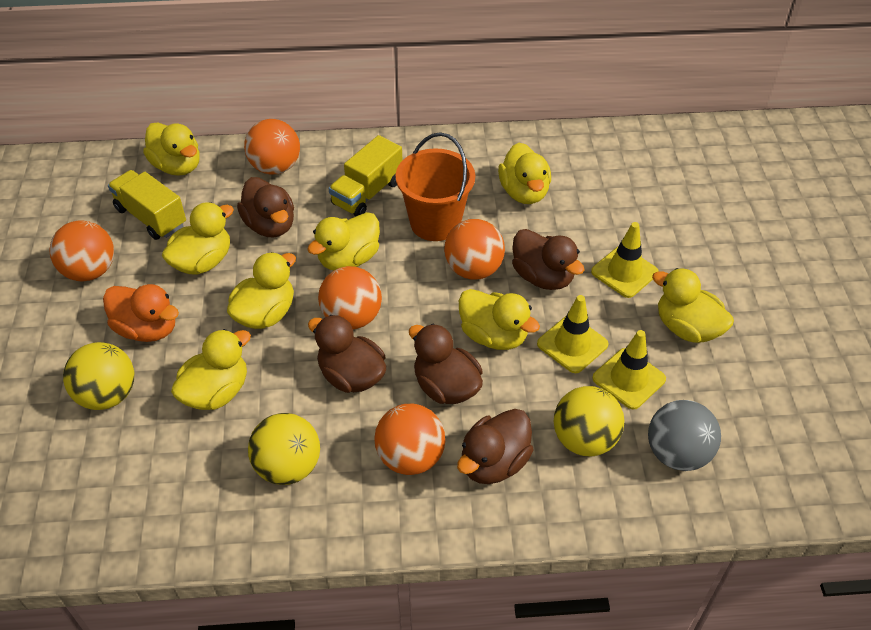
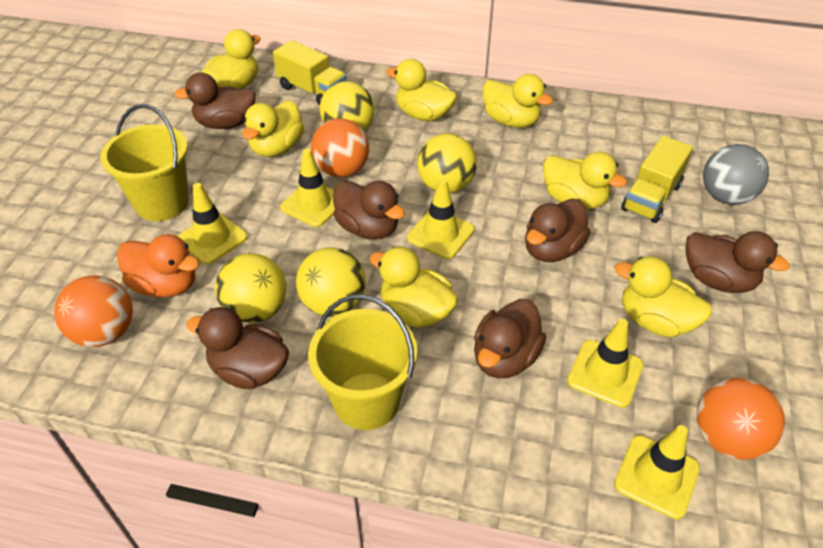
brown duck: [237,177,294,237] [308,315,386,393] [409,324,483,404] [457,409,534,484] [512,229,585,290] = 5 -> [174,72,256,129] [186,307,289,389] [333,180,405,240] [474,299,546,378] [525,199,591,262] [686,231,789,293] = 6
orange ball: [49,220,114,281] [244,119,300,175] [318,266,382,329] [374,404,445,475] [444,219,505,280] = 5 -> [54,275,133,347] [311,118,369,177] [696,377,785,460] = 3
orange bucket: [396,133,475,241] = 1 -> none = 0
yellow ball: [63,342,134,410] [248,413,320,485] [553,386,624,456] = 3 -> [215,253,286,323] [296,247,366,317] [320,81,374,132] [417,134,477,193] = 4
yellow bucket: none = 0 -> [100,104,189,221] [308,295,417,430] = 2
yellow duck: [143,122,200,176] [162,202,234,275] [171,329,251,410] [227,252,296,329] [307,212,380,270] [459,289,540,350] [498,143,551,204] [652,268,734,343] = 8 -> [202,29,261,89] [242,100,304,157] [369,247,458,327] [386,59,457,121] [482,74,553,128] [543,152,627,210] [615,256,712,337] = 7
yellow traffic cone: [537,295,608,373] [591,222,659,298] [592,330,666,410] = 3 -> [177,183,248,264] [280,148,335,227] [407,178,475,259] [567,319,644,408] [614,425,700,519] = 5

